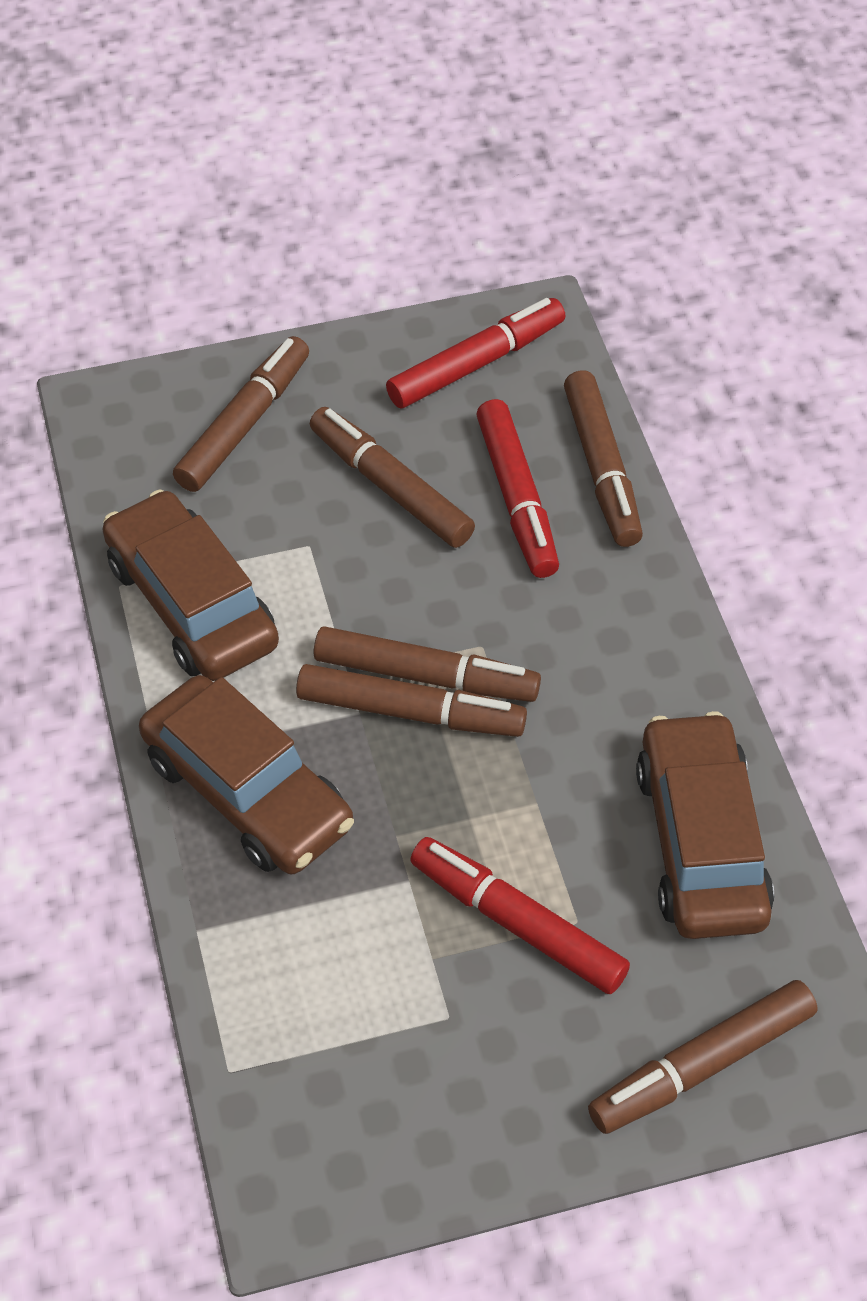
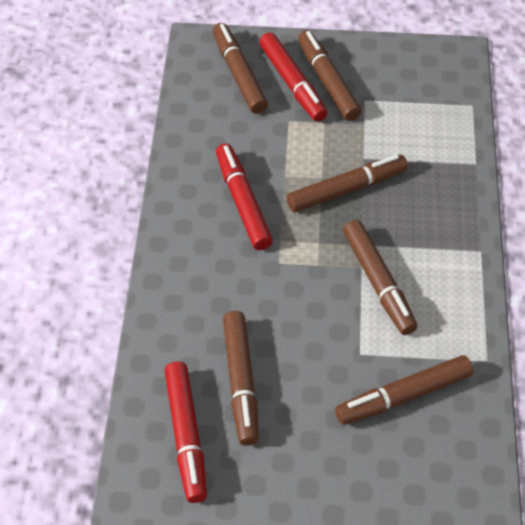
brown car: [102,489,279,681] [139,675,354,874] [636,711,774,939] = 3 -> none = 0

